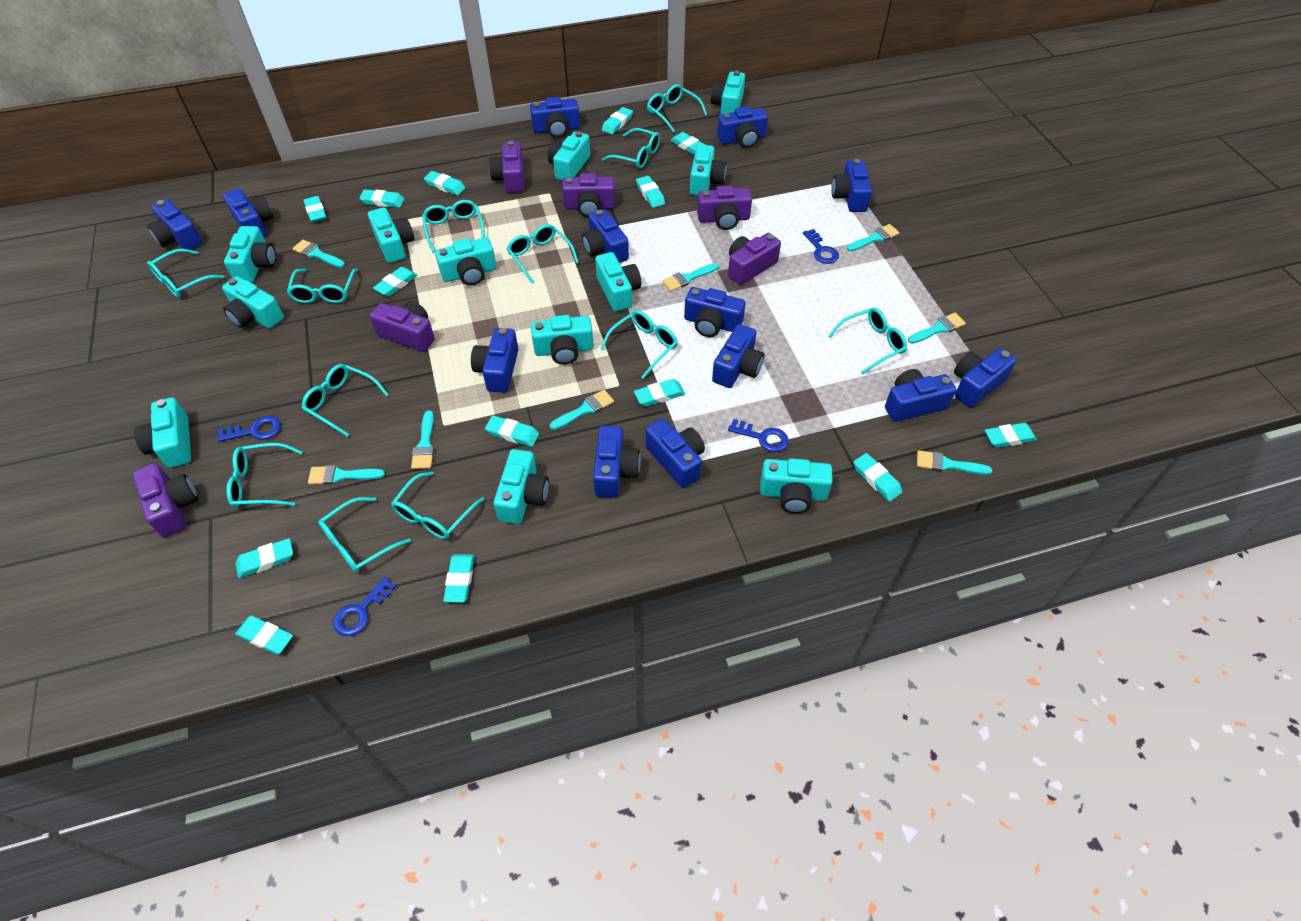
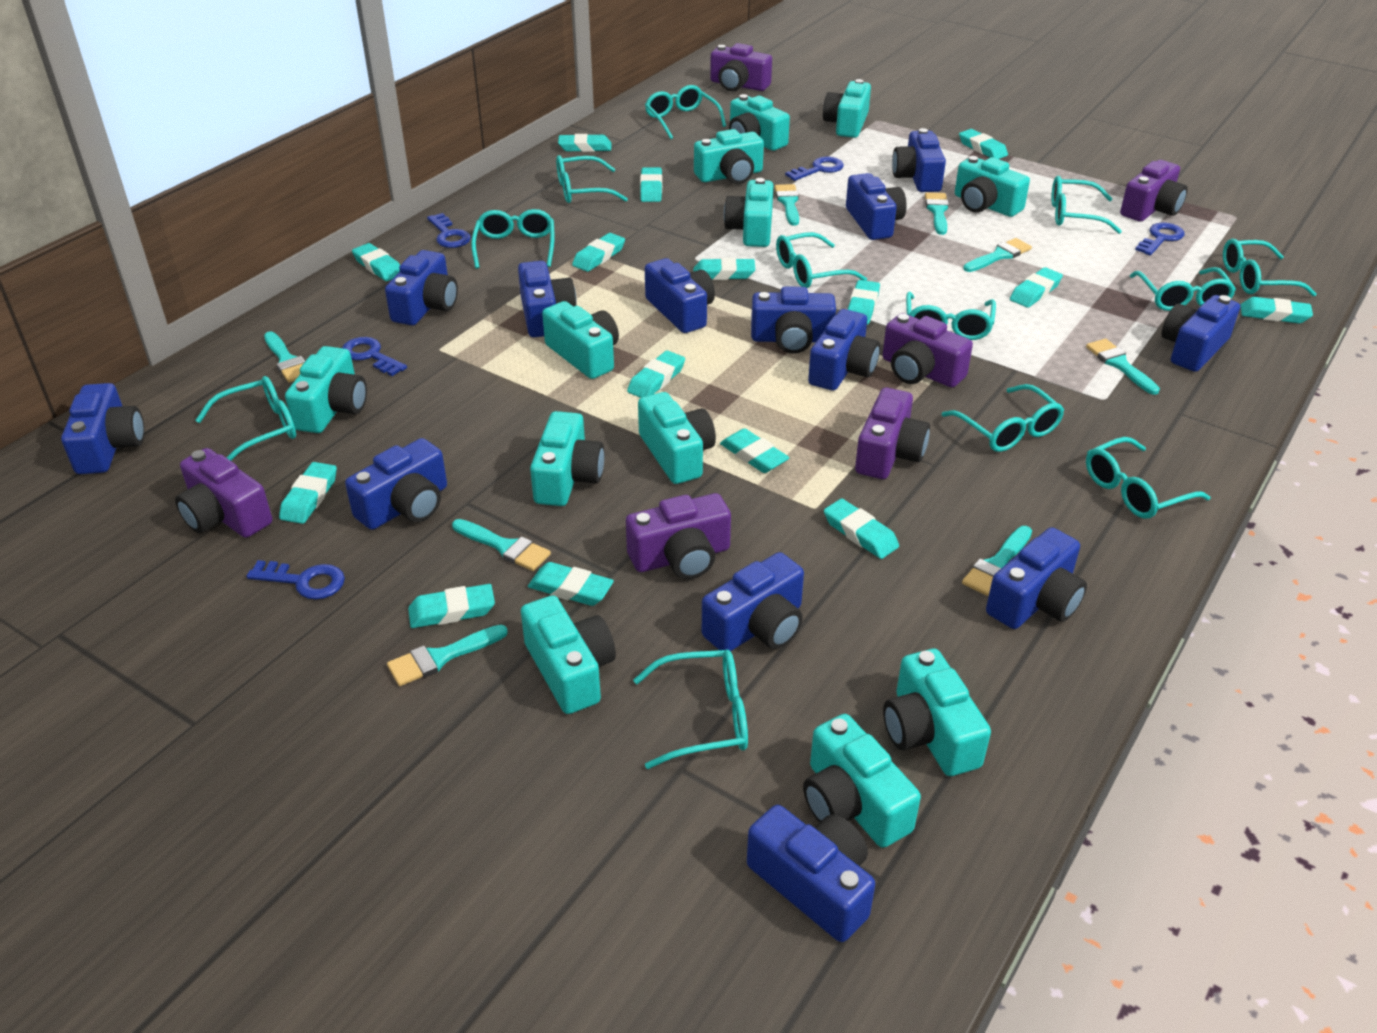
blue key: [217,416,281,442] [333,577,396,636] [728,419,789,452] [803,229,839,264] = 4 -> [246,560,345,599] [342,337,407,376] [427,213,471,248] [785,157,844,181] [1135,222,1185,255] = 5
turquoise eraser: [235,538,293,578] [235,616,293,655] [303,196,327,223] [359,189,404,208] [373,267,417,296] [424,171,466,196] [443,554,474,603] [485,416,539,447] [602,107,633,135] [634,379,685,406] [636,176,665,208] [670,132,705,155] [854,453,902,502] [985,423,1037,448] = 14 -> [279,462,337,524] [352,243,400,281] [408,584,495,628] [528,562,614,606] [558,134,612,152] [572,233,625,272] [627,351,685,398] [640,167,662,202] [693,258,755,280] [720,428,789,473] [824,498,899,559] [847,280,880,324] [959,129,1008,159] [1010,267,1063,308] [1241,297,1313,323] = 15

